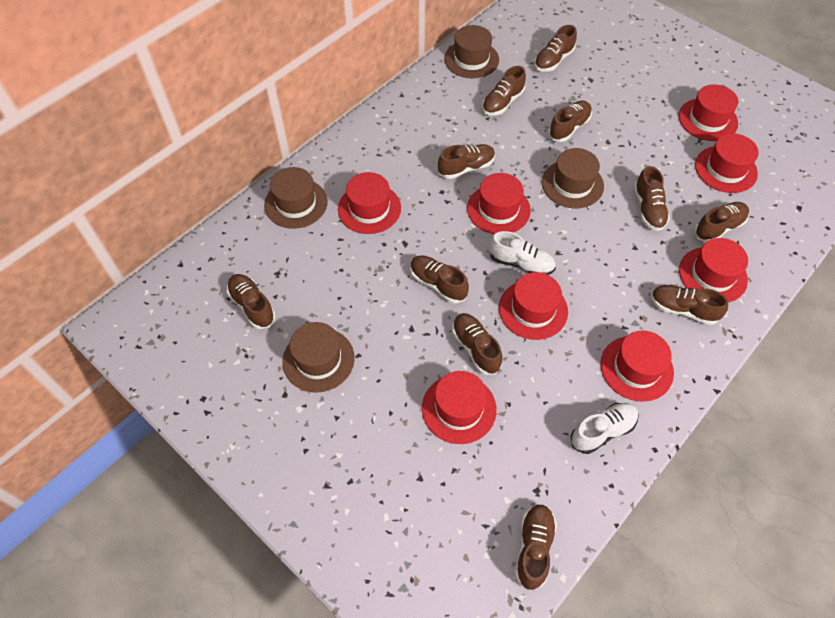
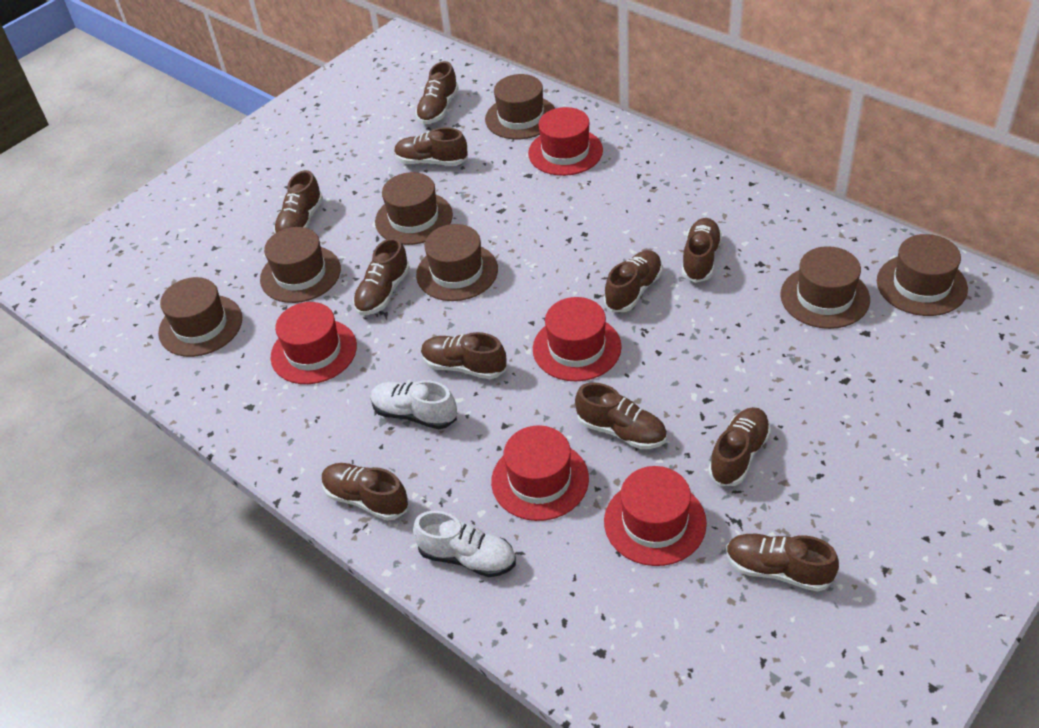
brown hat: [264,167,328,229] [282,322,355,393] [444,25,499,78] [542,148,604,208] = 4 -> [158,277,242,357] [260,227,341,303] [375,172,453,245] [416,224,498,301] [485,74,555,139] [780,246,870,329] [877,234,968,316] = 7
red hat: [338,172,401,234] [422,371,497,444] [467,173,531,234] [499,272,568,340] [601,331,674,402] [679,84,738,141] [679,238,748,303] [695,133,759,193] = 8 -> [271,302,357,384] [491,425,589,521] [528,107,603,176] [533,297,622,381] [604,466,707,566] = 5

